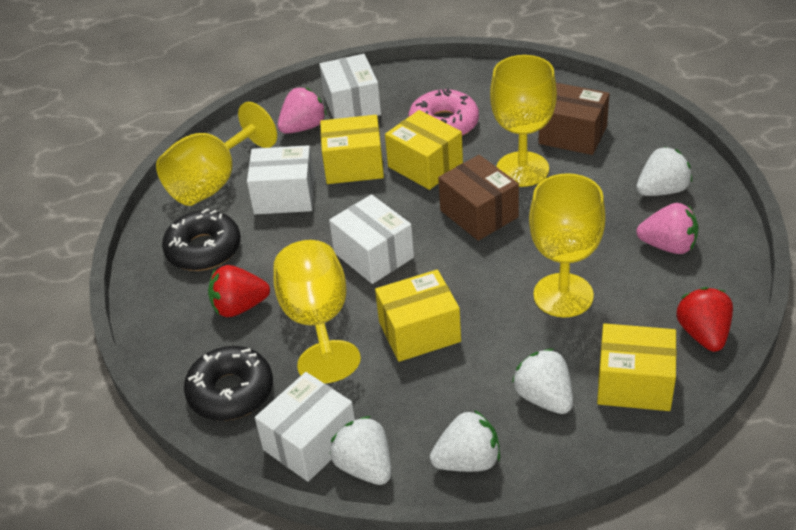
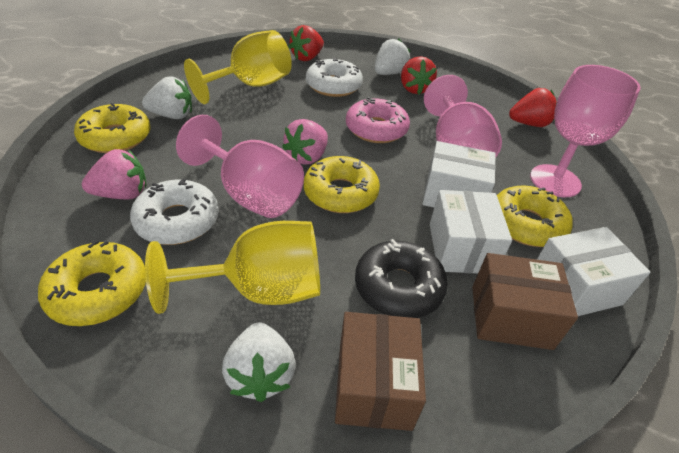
black donut: [162,209,241,271] [184,346,273,421] = 2 -> [355,239,448,318] = 1
pink goblet: none = 0 -> [176,115,304,218] [424,75,502,158] [530,65,641,197] = 3
red strawberry: [208,265,270,317] [676,287,733,352] = 2 -> [288,25,324,61] [401,56,437,94] [509,88,557,127] = 3
white box: [247,145,315,214] [255,372,355,482] [319,54,381,119] [329,194,414,284] = 4 -> [422,141,496,207] [430,190,512,273] [537,227,650,316] = 3
white donut: none = 0 -> [130,179,219,245] [306,58,363,97] = 2
white strawberry: [330,416,391,485] [430,410,500,472] [512,349,573,414] [636,147,692,196] = 4 -> [142,76,192,119] [222,322,296,402] [375,39,410,75] = 3
yellow box: [320,115,384,184] [375,270,461,362] [385,110,463,190] [597,323,677,411] = 4 -> none = 0
yellow donut: none = 0 -> [38,241,146,326] [74,103,151,153] [304,156,380,213] [497,185,573,247] = 4
yellow goblet: [156,102,277,206] [273,240,361,383] [490,55,557,187] [529,173,606,317] = 4 -> [145,221,320,314] [184,30,292,104] = 2

